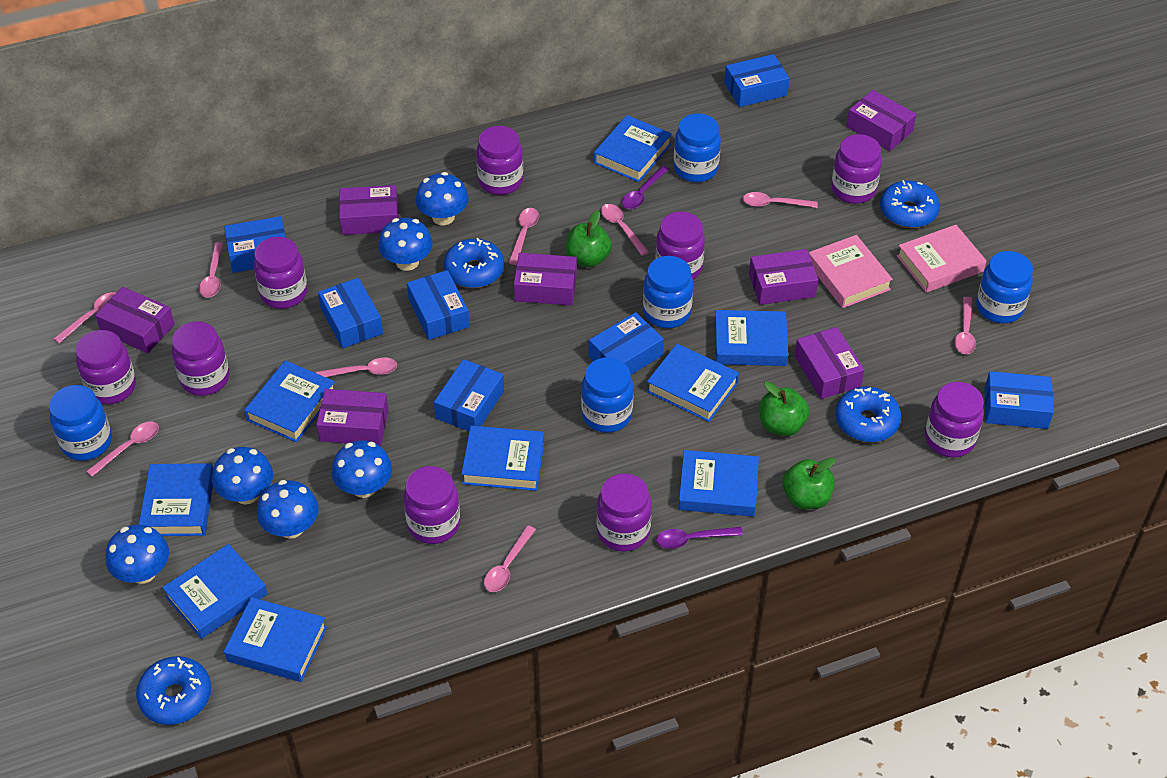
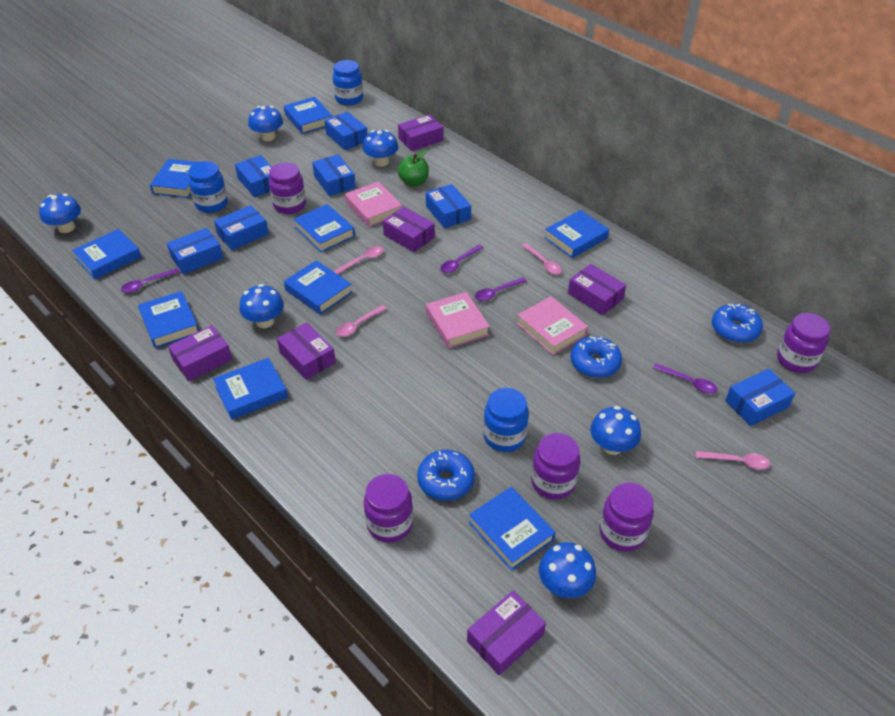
blue donut: [136,656,211,725] [444,238,504,288] [835,387,901,442] [880,180,940,228] = 4 -> [417,450,475,501] [570,336,622,378] [712,304,763,343] = 3
blue jar: [49,385,112,461] [581,357,634,433] [643,256,693,328] [674,113,721,182] [976,251,1033,323] = 5 -> [188,161,228,213] [333,60,363,105] [483,388,529,452] = 3
green apple: [565,210,612,267] [759,381,809,436] [783,457,836,509] = 3 -> [398,149,429,187] = 1
pink book: [809,235,893,308] [897,225,987,293] = 2 -> [345,181,402,227] [426,292,490,349] [517,296,588,355] = 3
pink spoon: [54,292,116,343] [86,421,159,477] [199,242,224,298] [316,358,397,377] [484,525,536,592] [508,208,539,265] [601,204,649,256] [743,192,818,208] [954,297,976,354] = 9 -> [333,246,384,274] [336,305,387,337] [521,243,562,275] [696,451,770,470] = 4
purple box: [95,287,175,353] [316,389,388,446] [339,185,399,235] [514,253,577,305] [749,249,818,305] [795,327,864,399] [847,90,916,151] = 7 -> [168,325,232,381] [277,322,336,380] [383,207,435,252] [398,114,443,151] [467,591,546,675] [568,264,626,315] = 6
purple jar: [76,330,136,404] [172,321,230,396] [254,237,308,309] [403,466,460,544] [476,126,523,195] [596,473,652,552] [656,212,705,280] [831,134,882,204] [925,382,984,458] = 9 -> [269,162,306,214] [364,474,413,543] [531,433,580,500] [599,482,654,552] [777,313,831,373] = 5
purple spoon: [622,166,669,209] [656,527,743,549] = 2 -> [121,268,180,293] [440,245,483,273] [475,277,527,301] [653,363,717,394] = 4

